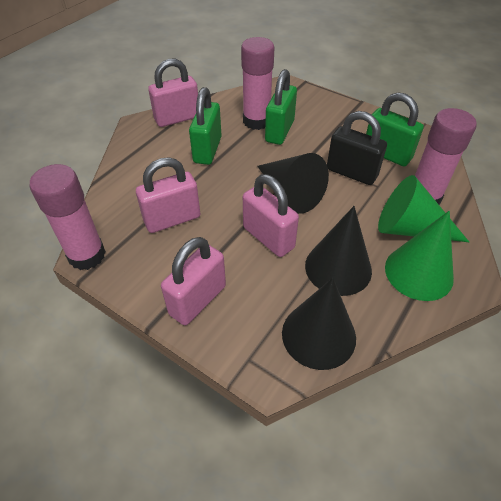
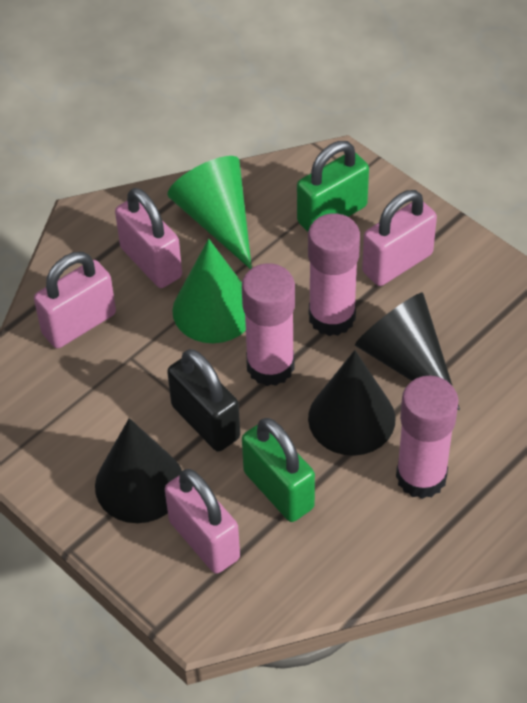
green padlock: [189,87,222,165] [265,69,297,145] [366,92,424,166] = 3 -> [242,418,315,522] [297,141,369,232] = 2

